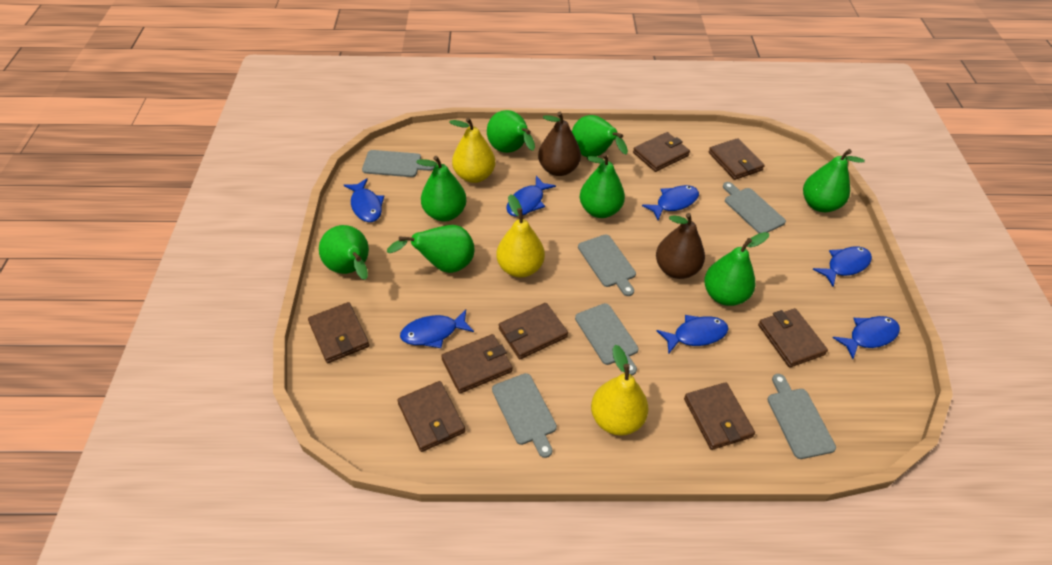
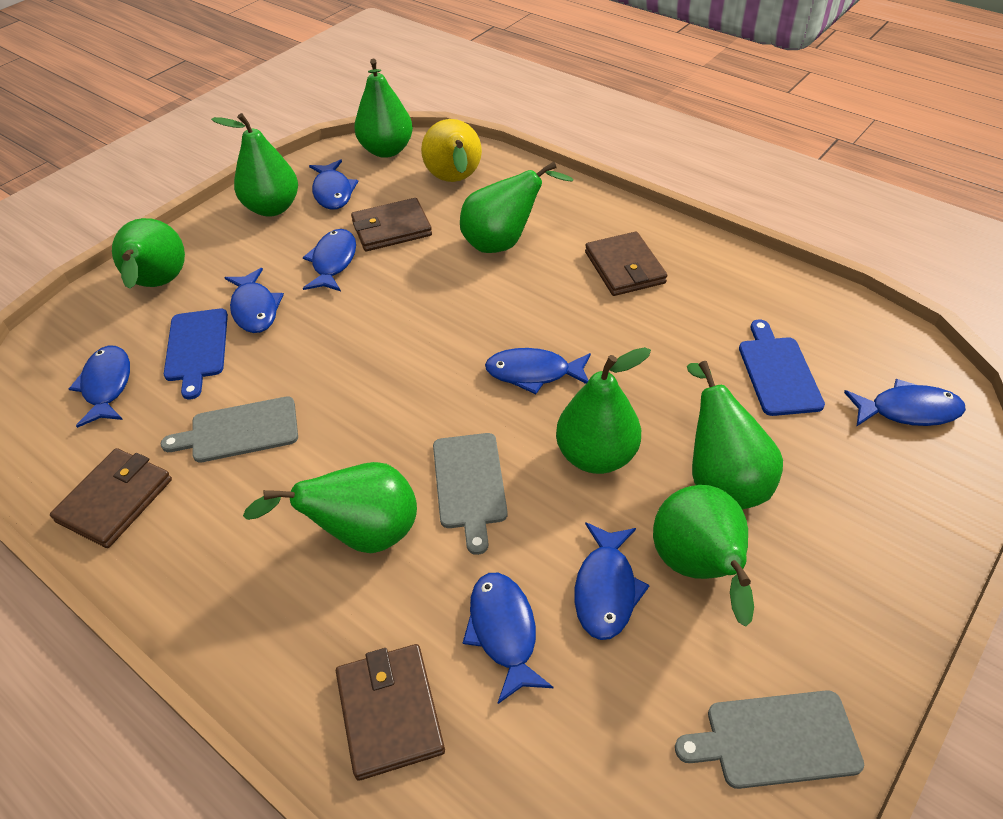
blue cutting board: none = 0 -> [164,309,228,399] [739,320,825,416] = 2
blue fish: [344,178,384,222] [400,309,474,348] [506,176,556,216] [642,185,699,220] [657,315,729,354] [813,246,872,287] [833,316,900,359] = 7 -> [69,346,130,428] [225,268,284,333] [303,229,356,291] [309,159,359,210] [463,573,553,704] [485,348,591,394] [574,522,650,640] [844,379,966,427] = 8
brown pear: [538,112,581,176] [656,213,705,279] = 2 -> none = 0
brown wallet: [308,302,369,363] [397,381,465,452] [441,334,512,393] [499,303,568,359] [633,132,690,172] [684,382,755,450] [708,138,765,180] [758,308,828,368] = 8 -> [50,448,172,548] [336,644,445,781] [351,198,432,251] [585,231,667,296] = 4
grey cutting board: [362,150,435,177] [492,373,557,458] [575,303,639,375] [578,234,636,296] [723,182,786,233] [767,374,836,459] = 6 -> [161,396,298,463] [433,433,508,555] [675,690,864,789] = 3
yellow pear: [449,118,495,183] [496,194,545,277] [591,345,648,436] = 3 -> [421,119,482,182] = 1

